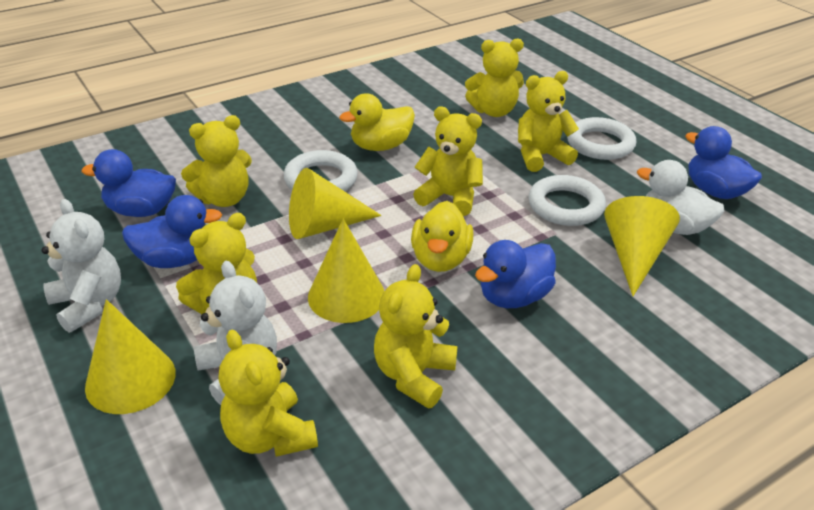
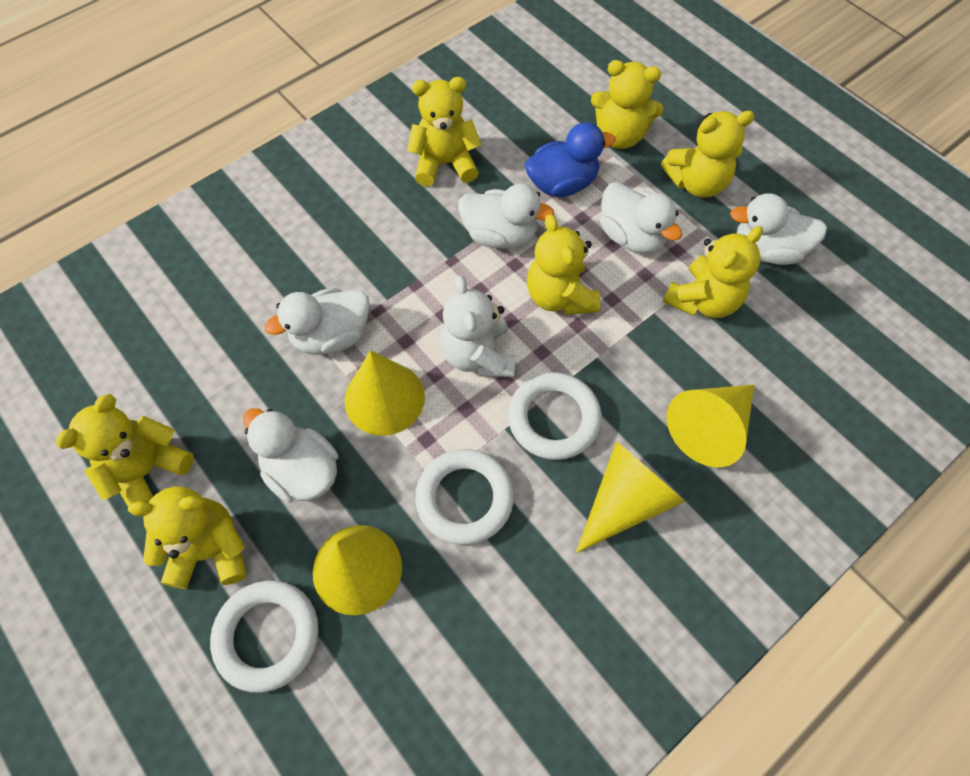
blue duck: [82,149,176,217] [122,195,222,268] [475,240,556,308] [685,126,762,199] = 4 -> [525,122,616,197] = 1
white duck: [637,160,724,235] = 1 -> [243,408,338,503] [264,288,370,355] [458,184,554,249] [600,182,682,254] [730,193,827,265] = 5
white teddy bear: [42,199,121,333] [194,261,277,405] = 2 -> [440,275,515,377] = 1
yellow duck: [339,94,415,151] [411,201,473,272] = 2 -> none = 0

